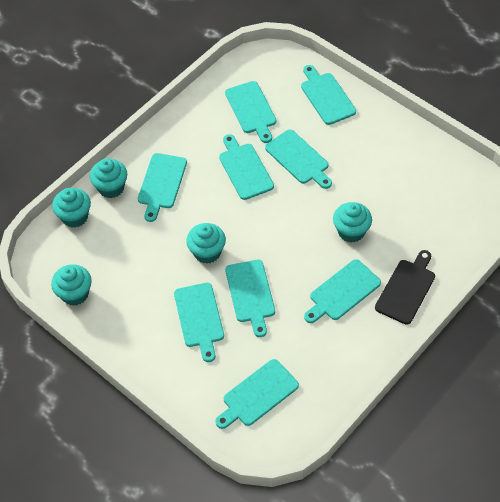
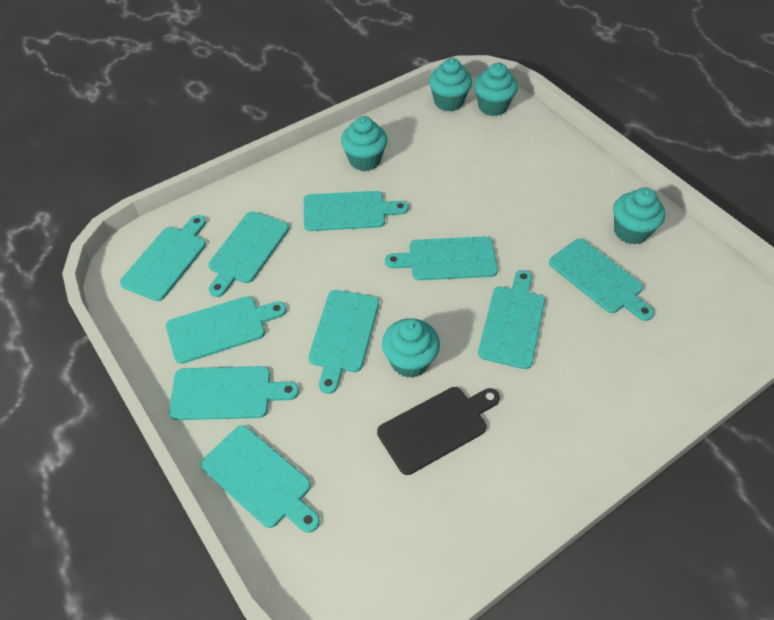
turquoise cutting board: [138,153,187,222] [174,283,224,362] [215,359,299,429] [219,134,274,200] [225,81,276,143] [225,259,275,337] [265,130,332,189] [301,65,356,125] [304,259,381,323] = 9 -> [120,215,206,301] [166,296,286,364] [169,366,299,420] [201,426,320,533] [208,211,289,297] [304,191,409,231] [308,290,379,394] [385,237,498,280] [478,270,545,369] [549,239,654,321] = 10

